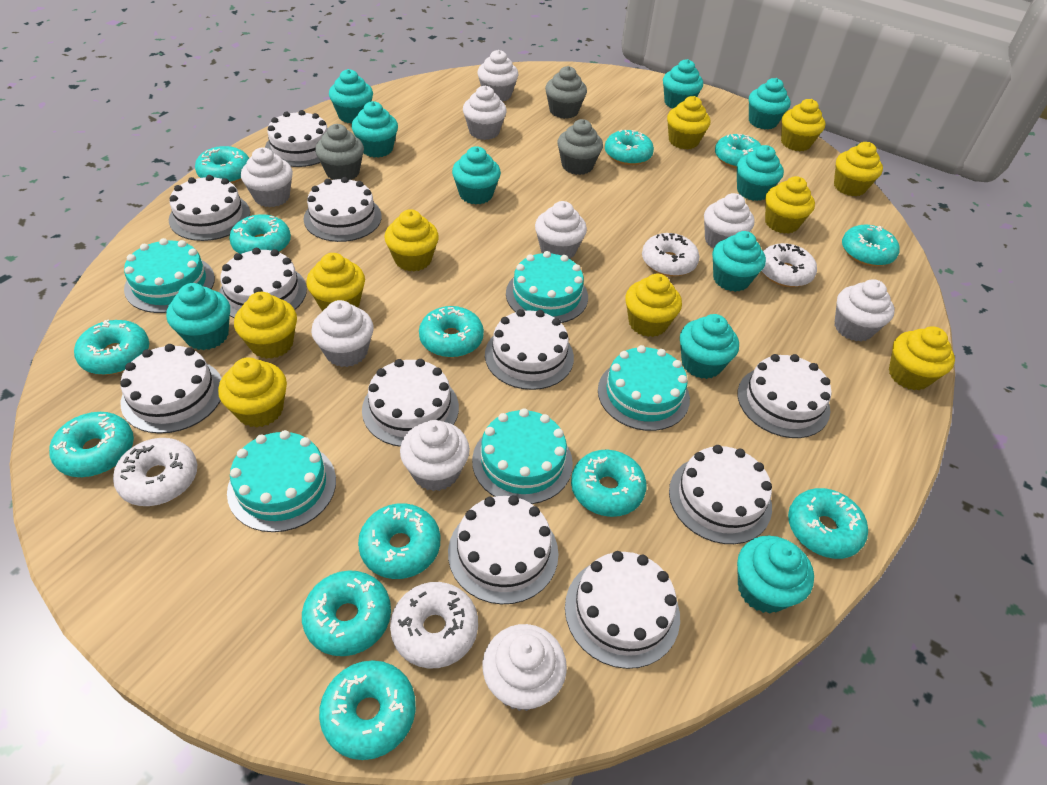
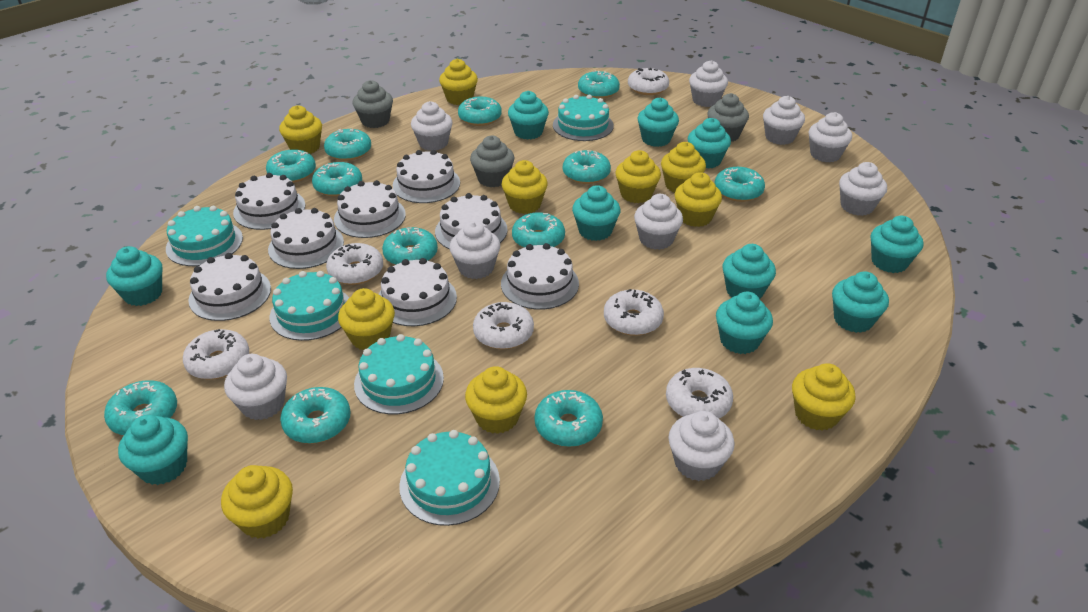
turquoise donut: [49,412,134,477] [74,319,149,375] [195,146,249,184] [229,214,291,254] [302,570,391,656] [319,660,416,760] [358,503,440,579] [419,306,484,358] [571,450,646,517] [605,130,654,165] [715,134,762,169] [788,488,868,559] [842,224,900,266] = 13 -> [104,380,177,435] [266,149,316,183] [280,387,350,444] [312,162,362,197] [324,129,371,161] [382,227,438,265] [458,97,502,126] [512,212,565,248] [535,390,603,447] [563,150,611,184] [578,70,620,99] [715,167,765,202] = 12
white cake: [120,344,222,434] [169,175,250,241] [219,248,307,318] [265,110,328,167] [304,177,382,242] [362,359,459,447] [448,495,558,604] [485,309,574,390] [565,551,680,669] [669,445,772,544] [737,354,832,438] = 11 -> [188,253,271,321] [233,173,305,230] [268,208,344,269] [334,180,406,238] [379,258,457,326] [393,150,460,203] [435,193,508,249] [501,243,579,310] = 8
white donut: [113,438,197,506] [390,582,478,668] [642,233,699,277] [762,243,817,287] = 4 -> [183,329,249,379] [326,243,383,285] [473,302,534,349] [604,289,664,336] [628,68,669,95] [666,368,733,418] = 6

